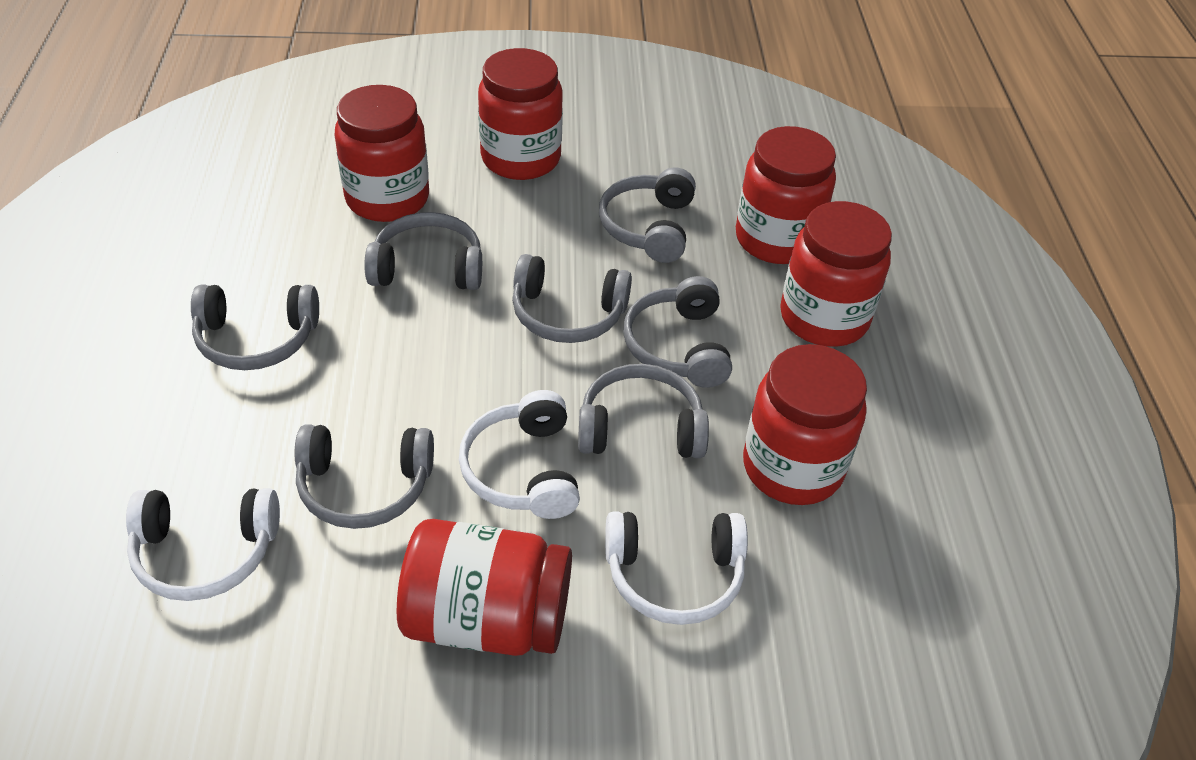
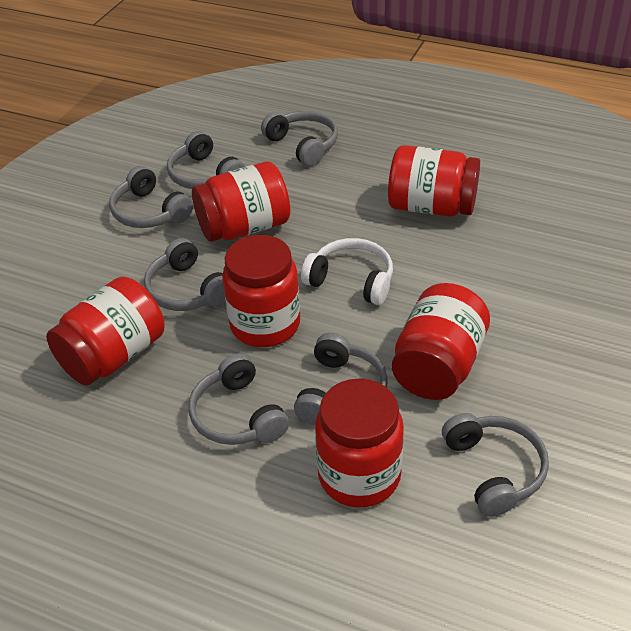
white headphones: [126,488,280,601] [459,390,580,519] [605,511,748,625] = 3 -> [301,238,393,305] = 1

